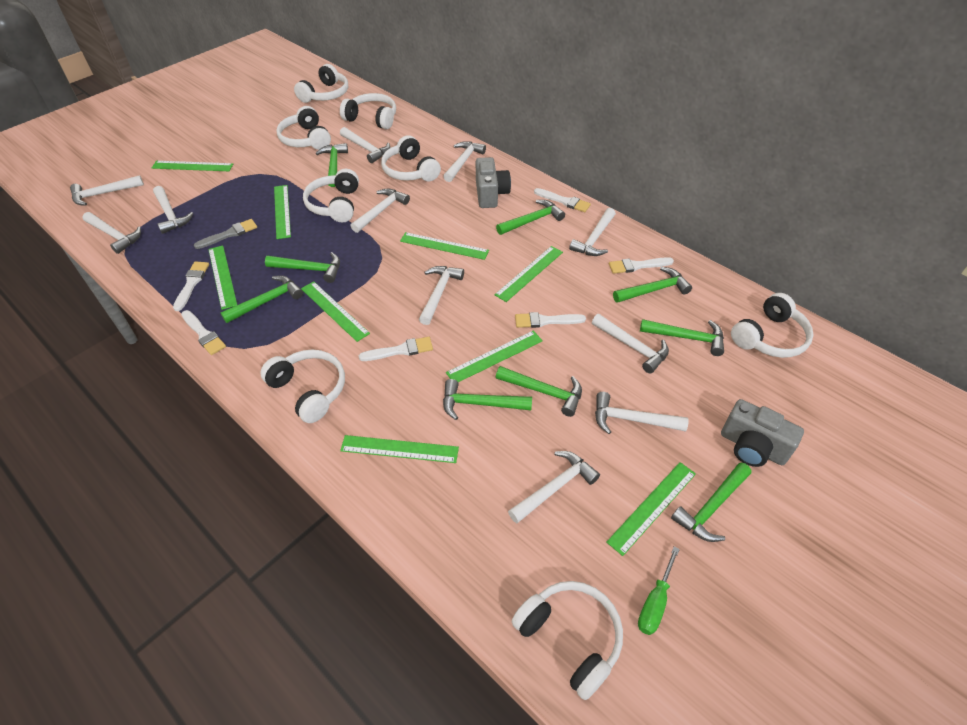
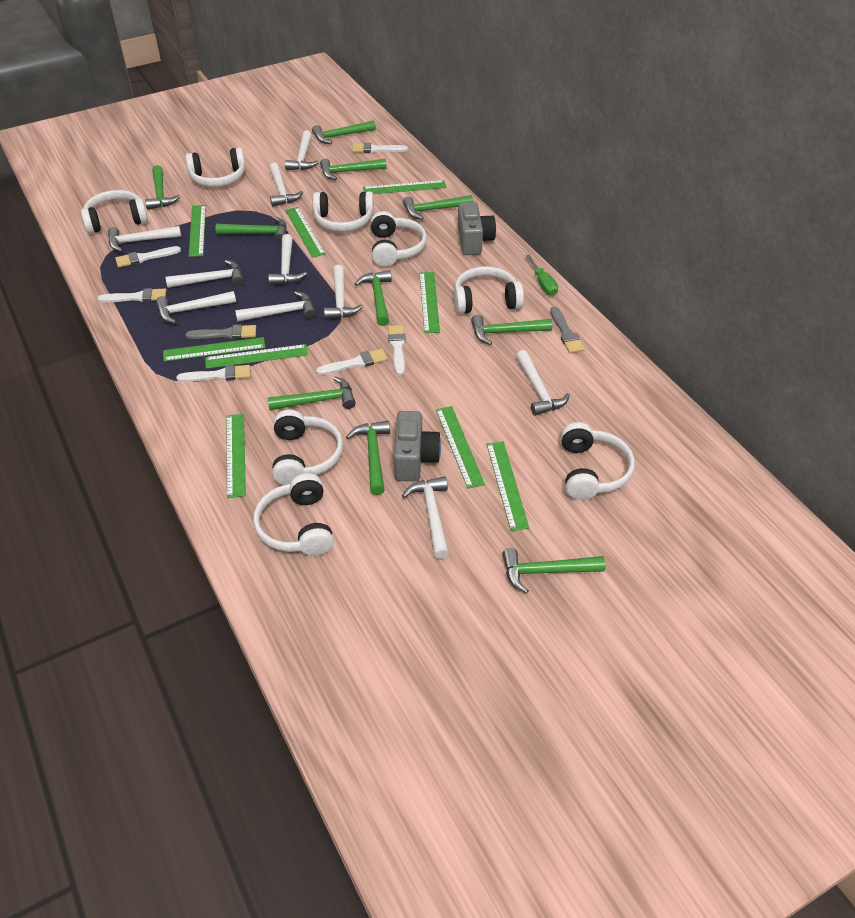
green hammer: [220,275,303,323] [265,252,340,283] [316,143,348,187] [443,379,532,420] [496,200,565,235] [496,366,582,417] [613,267,692,303] [640,319,724,356] [671,463,752,542] = 9 -> [145,165,180,210] [215,217,287,242] [268,376,356,410] [312,120,376,144] [320,158,387,180] [346,421,390,495] [355,270,392,326] [403,195,473,220] [471,315,552,345] [502,548,605,594] = 10
grey brush: [194,219,257,249] = 1 -> [186,325,256,339] [550,307,584,353] = 2
white hammer: [70,175,144,206] [82,212,141,254] [153,186,193,234] [340,127,390,163] [351,189,410,233] [419,266,464,325] [443,141,486,182] [508,451,600,523] [569,208,616,256] [592,314,669,374] [595,392,688,434] = 11 -> [108,226,181,252] [156,291,236,324] [166,260,244,288] [235,291,316,322] [268,234,307,285] [269,163,303,207] [285,130,319,170] [324,265,363,320] [402,477,450,559] [516,350,570,416] = 10

